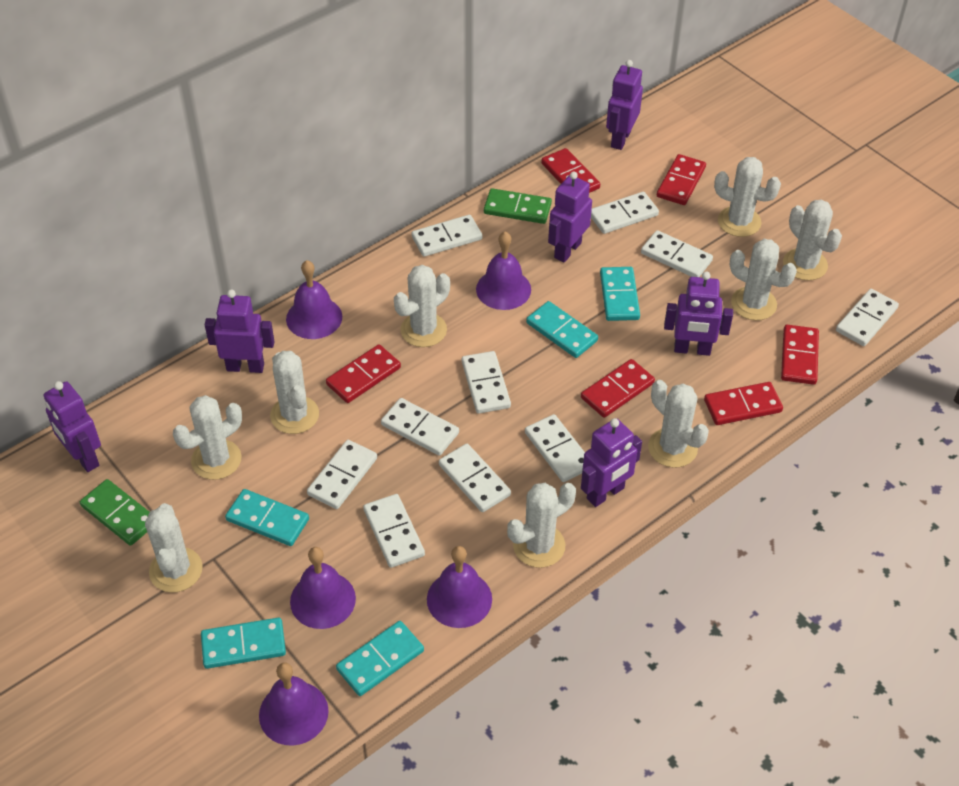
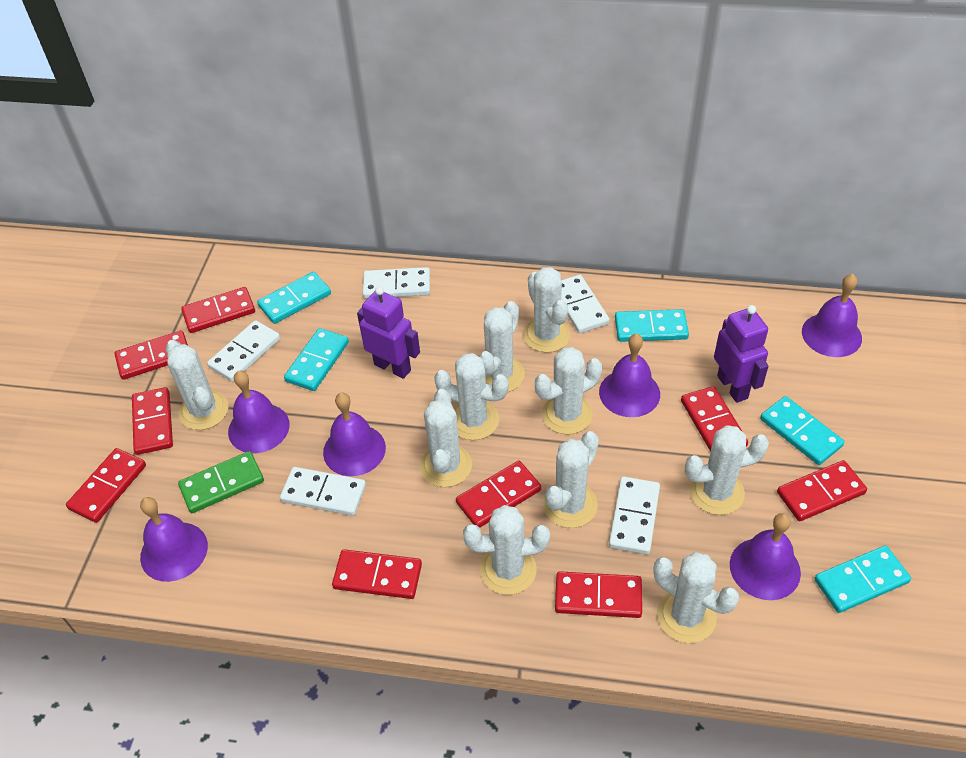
green domino: [80,479,149,546] [484,188,552,224] = 2 -> [178,451,264,513] = 1
purple bell: [259,662,329,745] [286,260,342,339] [290,547,356,629] [427,546,492,628] [476,232,531,310] = 5 -> [140,497,208,582] [228,371,290,453] [323,393,386,476] [599,334,660,417] [730,513,801,600] [802,274,862,357] = 6
purple robot: [44,381,101,472] [205,290,275,373] [548,171,592,262] [581,418,642,507] [606,60,643,150] [664,272,733,356] = 6 -> [357,286,420,379] [714,305,769,403] = 2
red domino: [326,344,401,403] [541,148,600,193] [581,359,655,418] [657,154,706,205] [704,382,783,425] [781,325,819,385] = 6 -> [66,448,146,523] [114,331,188,380] [132,387,173,455] [181,287,255,333] [332,549,422,599] [456,461,541,528] [555,571,642,618] [681,386,748,452] [777,460,867,521] = 9
white cactus: [145,503,203,592] [173,395,242,480] [270,351,319,434] [394,265,450,347] [507,483,576,568] [648,380,709,468] [714,157,781,237] [730,239,797,320] [783,199,842,280] = 9 -> [166,340,228,430] [420,389,472,487] [434,353,509,440] [463,505,550,595] [479,301,525,392] [523,267,571,353] [535,347,602,435] [543,431,599,528] [654,552,739,643] [685,425,769,515] = 10
white domino: [307,440,377,509] [363,494,425,568] [381,398,459,456] [412,215,482,257] [439,444,511,512] [462,351,511,414] [525,414,585,482] [591,192,659,234] [641,230,713,277] [836,289,899,346] = 10 -> [207,320,280,382] [280,467,366,516] [363,267,430,299] [561,275,610,333] [609,477,660,554] = 5

